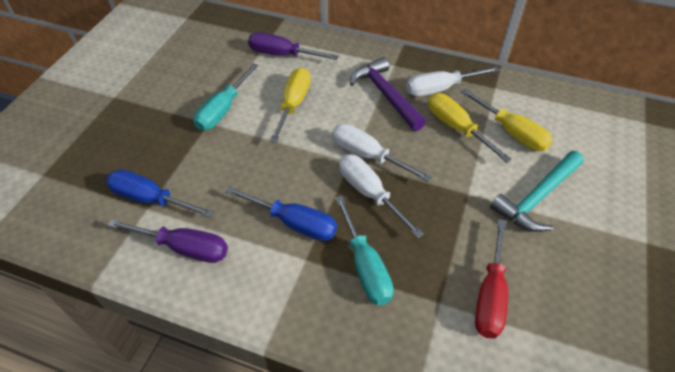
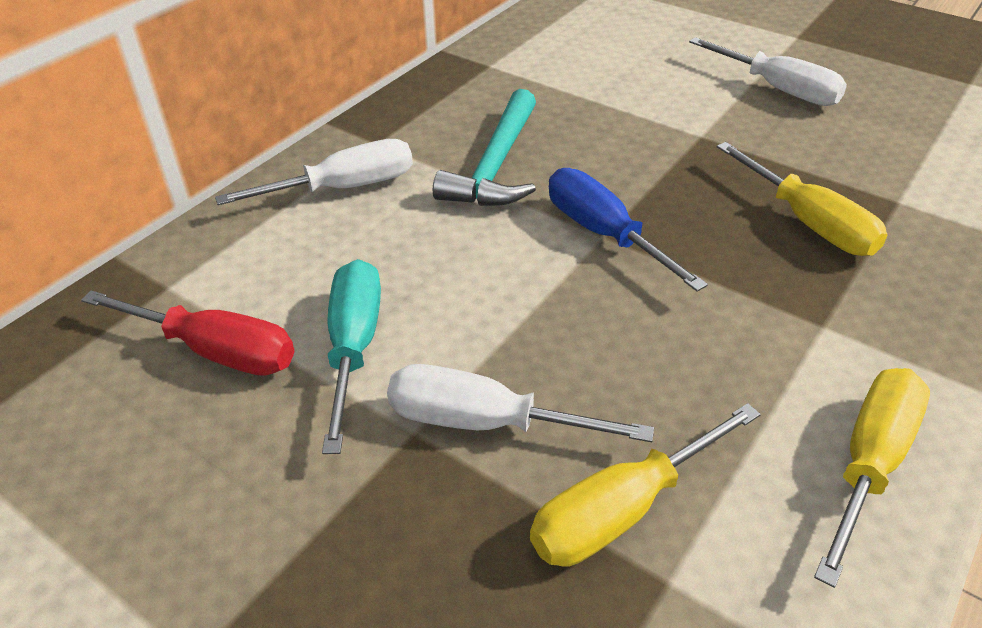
blue screwdriver: [106,170,214,218] [225,186,337,241] = 2 -> [549,168,708,292] = 1
purple hammer: [350,57,426,131] = 1 -> none = 0
purple screwdriver: [107,219,228,263] [248,32,338,60] = 2 -> none = 0
turquoise screwdriver: [193,63,259,131] [335,196,394,305] = 2 -> [322,259,381,454] = 1

